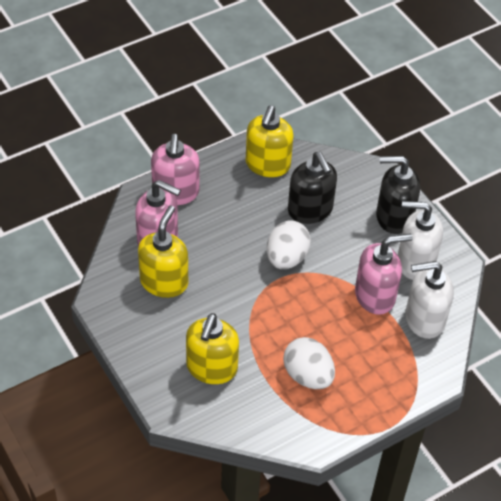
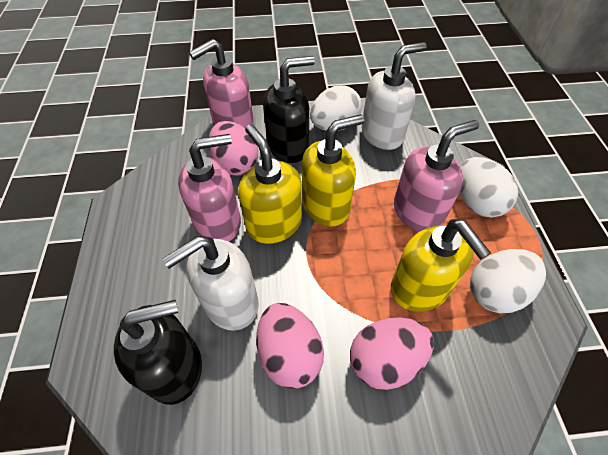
pink egg: none = 0 -> [209,121,258,175] [256,303,324,389] [350,317,434,390] = 3
white egg: [267,220,311,269] [283,337,335,389] = 2 -> [310,85,362,131] [459,157,518,217] [470,249,546,313] = 3

